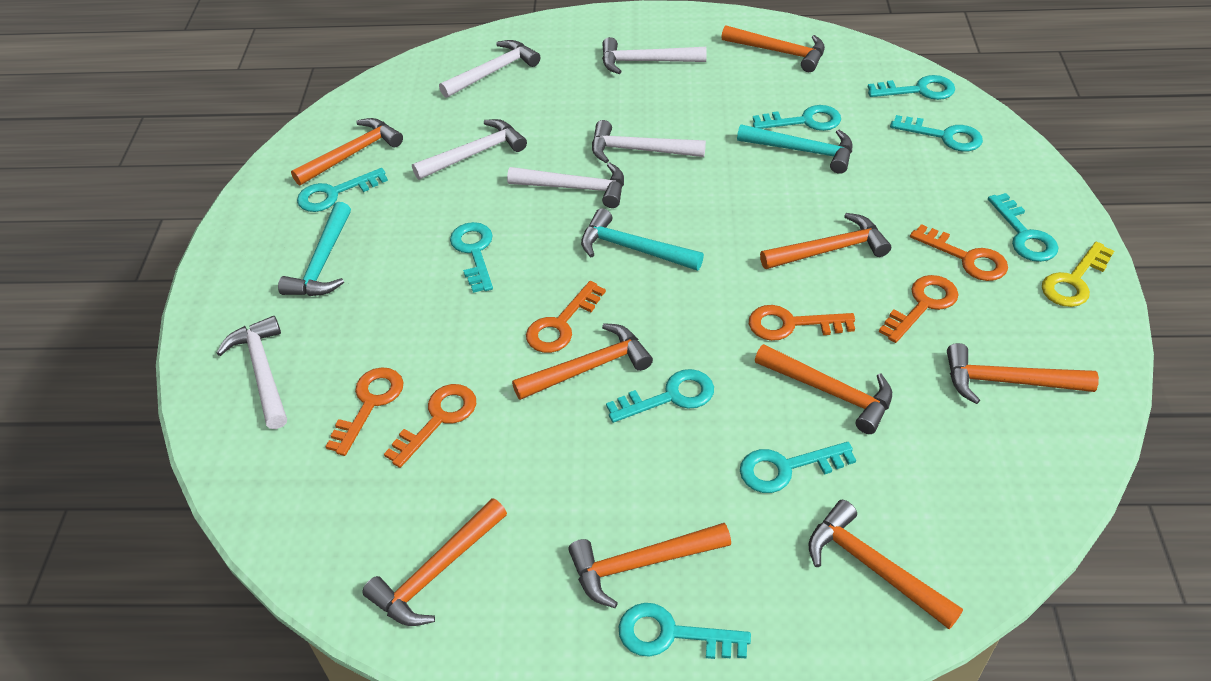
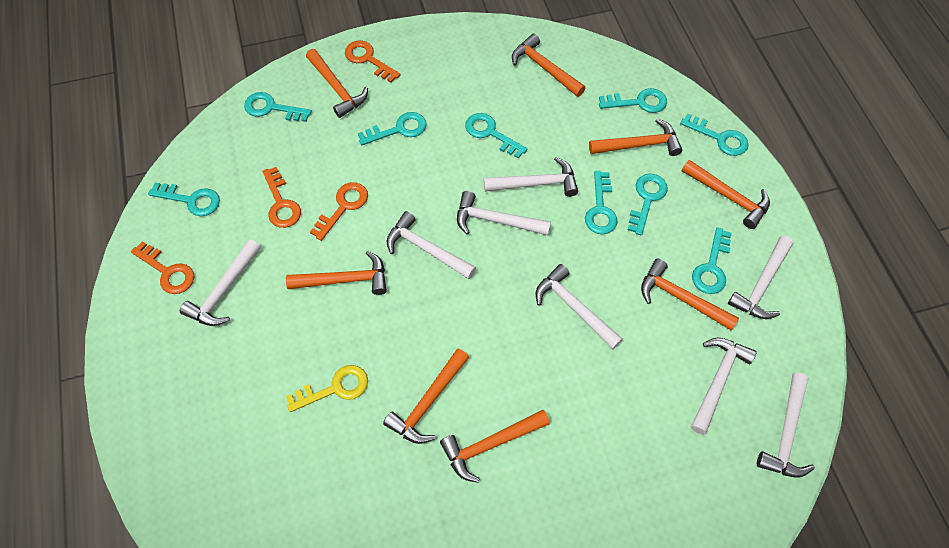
orange hammer: [291,118,403,186] [362,498,507,626] [512,323,653,400] [568,523,731,608] [721,25,825,72] [755,344,892,434] [760,213,891,269] [808,500,963,629] [947,343,1099,404] = 9 -> [286,251,387,295] [306,49,368,118] [383,349,469,444] [440,410,550,483] [512,34,586,97] [589,118,682,156] [641,259,739,331] [682,160,770,229] = 8
orange key: [325,367,403,456] [384,384,476,468] [526,281,606,353] [749,305,855,341] [879,275,958,343] [910,224,1008,281] = 6 -> [131,241,195,294] [262,167,301,228] [310,182,368,241] [345,40,401,83] = 4
turquoise hammer: [278,202,351,296] [581,208,704,271] [737,124,852,174] = 3 -> none = 0
white hammer: [217,316,287,429] [412,119,527,180] [439,40,541,98] [507,163,624,208] [592,120,706,163] [602,37,707,74] = 6 -> [180,239,261,326] [387,211,476,279] [457,191,551,235] [484,157,578,197] [536,264,623,349] [691,338,757,435] [728,235,794,319] [757,373,815,478] = 8

